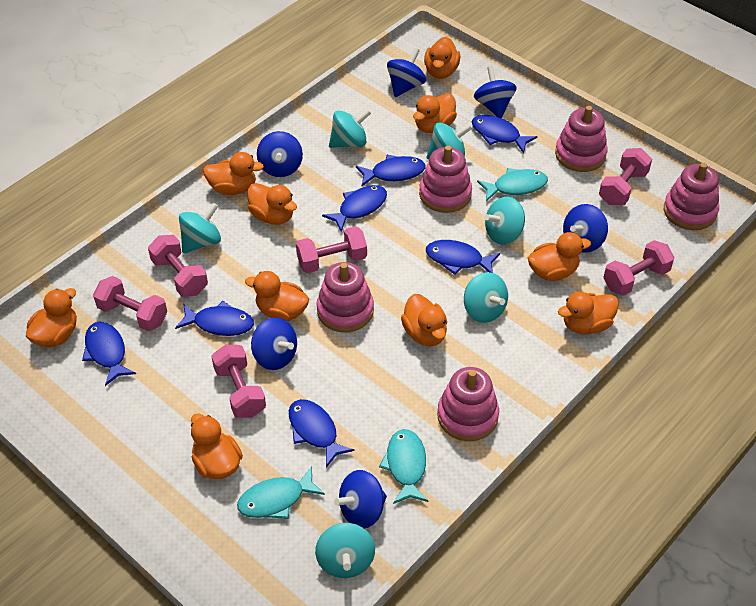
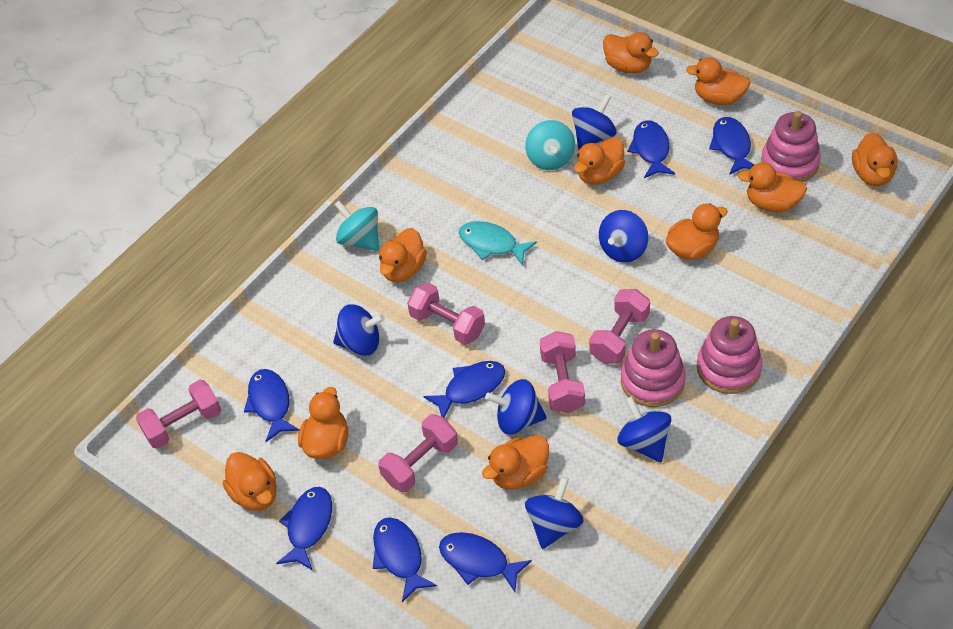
pink dumbbell: [93,276,167,331] [148,235,208,297] [211,345,266,418] [296,226,367,273] [599,148,652,205] [603,240,675,296] = 6 -> [136,380,221,449] [378,414,458,492] [407,282,485,345] [540,331,585,413] [589,289,650,364] = 5
pink stacking toy: [317,262,374,332] [419,146,472,213] [437,367,499,441] [555,106,608,172] [664,163,719,230] = 5 -> [621,329,686,407] [697,316,762,394] [761,111,821,182] = 3
turquoise fish: [237,466,325,519] [379,429,428,504] [477,168,548,201] = 3 -> [459,221,537,266] = 1
turquoise spinning top: [179,203,221,253] [315,523,375,578] [329,109,371,148] [427,122,473,159] [464,272,508,323] [484,197,525,245] = 6 -> [334,201,379,251] [525,120,575,170] = 2

